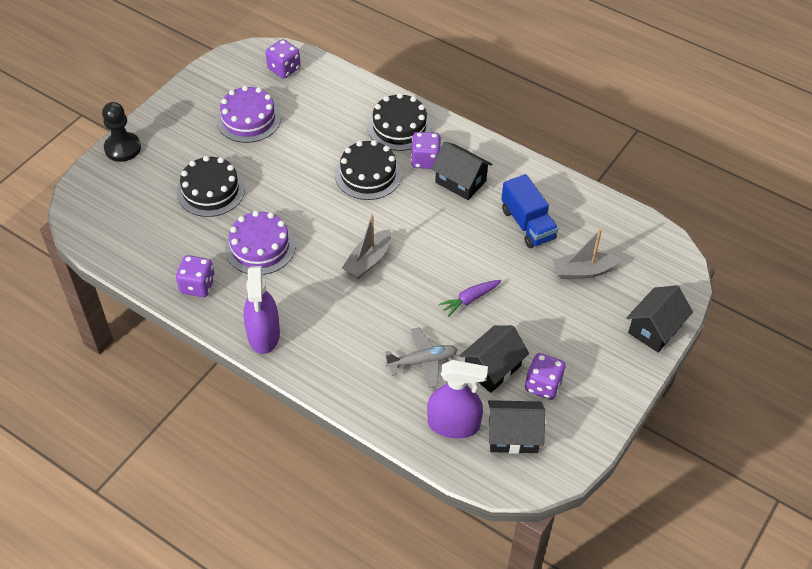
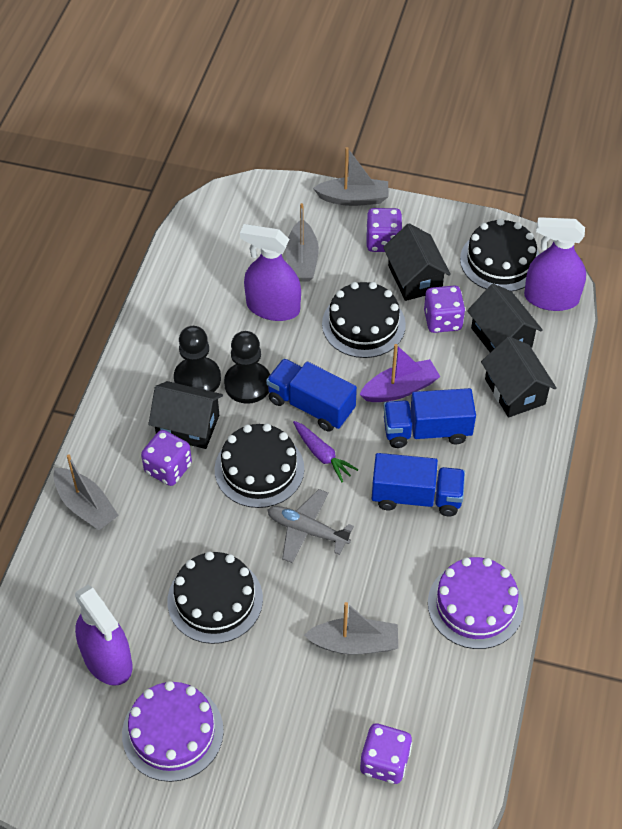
black cake: [177,156,245,217] [335,140,402,200] [367,93,432,151] = 3 -> [167,551,263,644] [215,424,304,508] [322,282,406,358] [460,218,539,291] = 4
black pawn: [102,102,141,162] = 1 -> [174,326,221,392] [224,331,270,404] = 2
blue truck: [501,174,558,248] = 1 -> [266,359,357,432] [372,453,465,516] [383,388,476,448] = 3
grey boat: [342,214,391,279] [553,229,622,279] = 2 -> [53,454,119,530] [286,203,319,282] [304,602,398,655] [313,147,389,206] = 4
purple boat: none = 0 -> [359,344,440,402] = 1
purple spray bottle: [244,266,280,354] [427,360,488,439] = 2 -> [75,585,132,686] [240,224,301,321] [524,217,586,311] = 3

